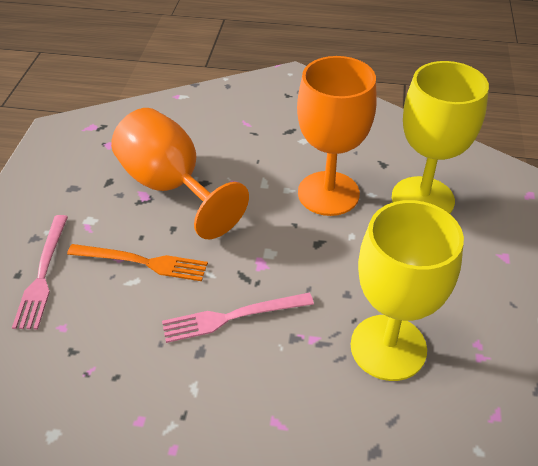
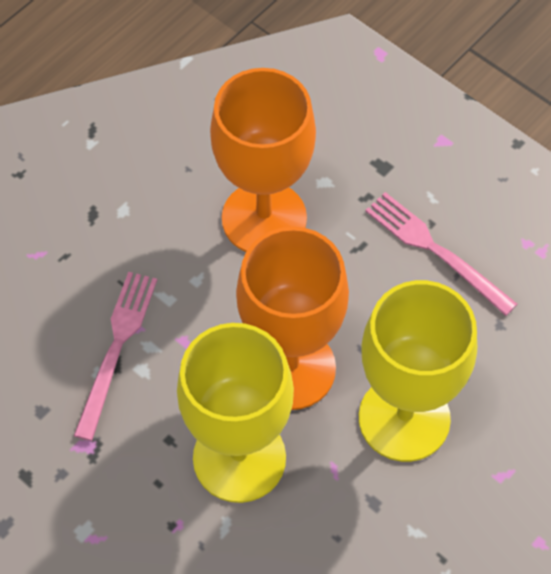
orange fork: [67,244,208,281] = 1 -> none = 0

